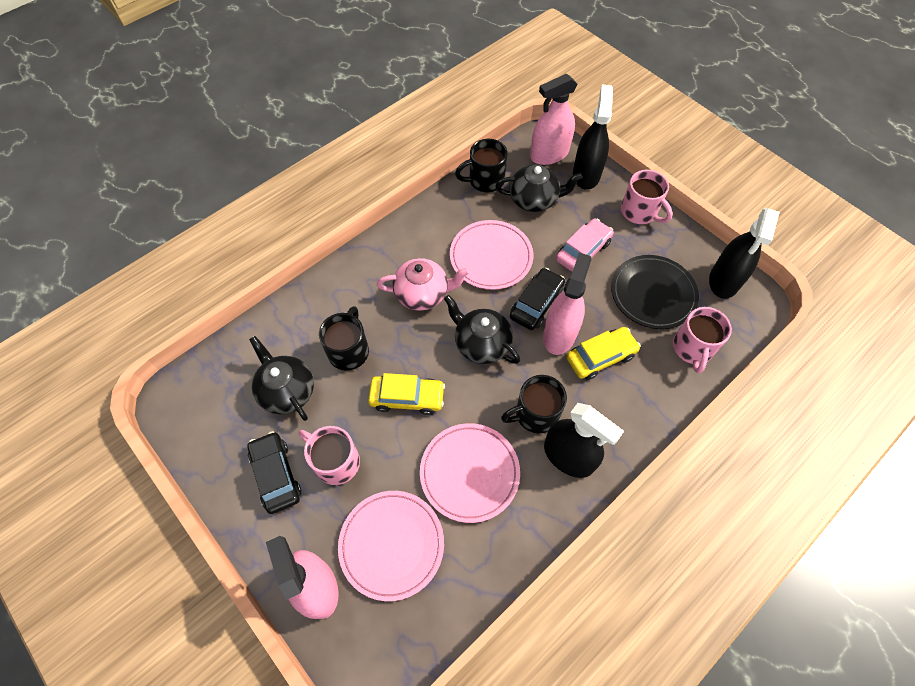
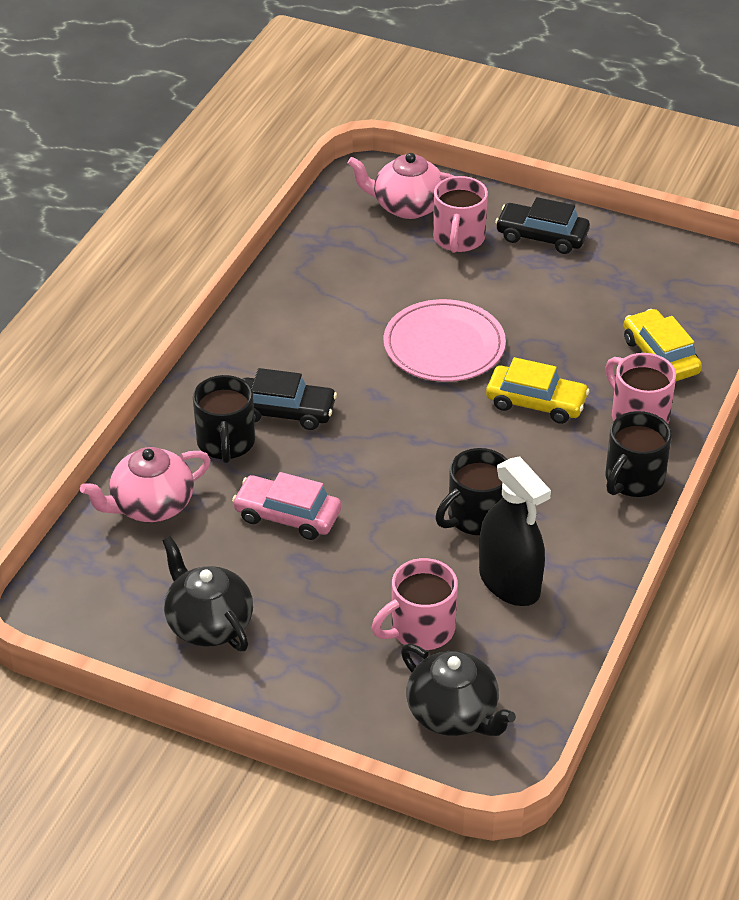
black plate: [611,255,699,329] = 1 -> none = 0
black spray bottle: [544,403,624,478] [573,84,613,190] [709,208,780,299] = 3 -> [479,456,551,606] = 1
black teapot: [249,336,314,421] [444,295,520,364] [495,165,583,212] = 3 -> [162,536,253,651] [401,644,516,736] = 2
pink plate: [338,491,444,601] [420,423,520,523] [450,220,533,290] = 3 -> [383,299,506,382] = 1
pink spray bottle: [266,536,338,619] [530,74,578,165] [543,253,592,355] = 3 -> none = 0
pink teapot: [377,258,470,311] = 1 -> [80,447,211,522] [348,153,454,219] = 2

